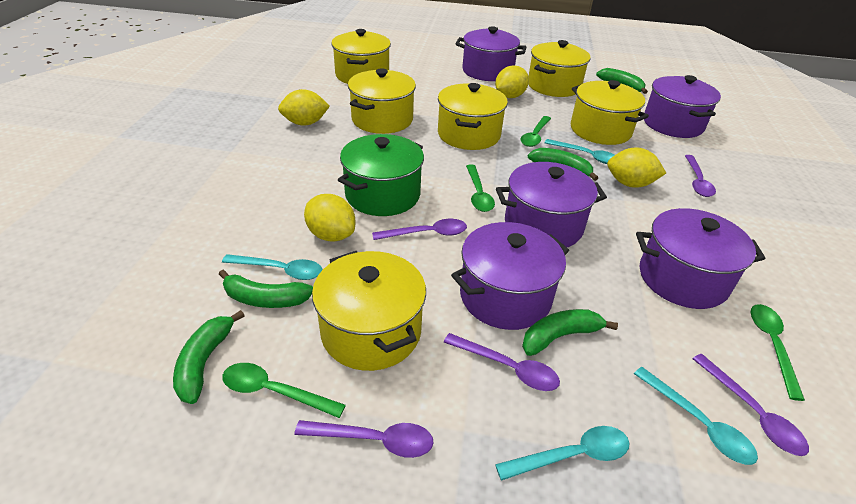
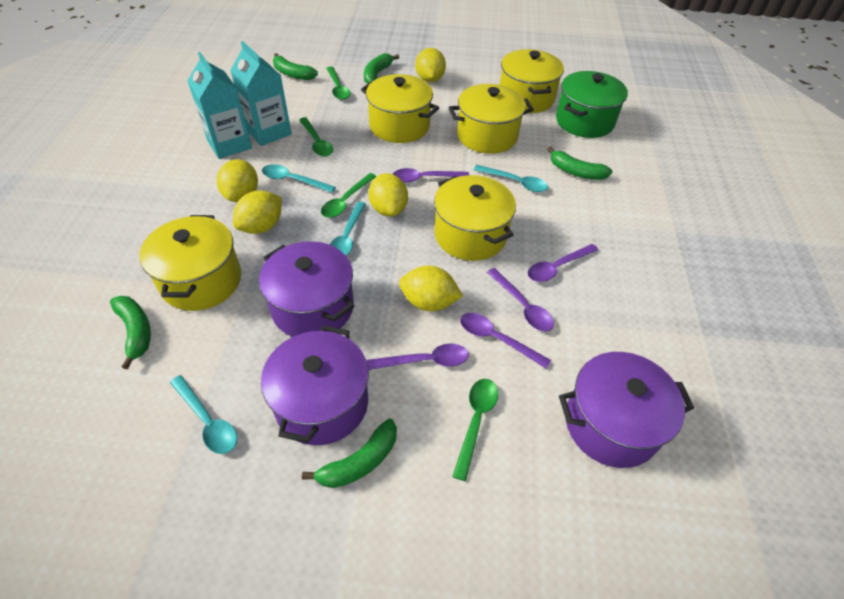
purple pot: [451,222,569,330] [456,26,526,81] [496,162,607,247] [636,208,765,309] [644,75,721,138] = 5 -> [259,241,354,337] [261,325,369,445] [559,352,694,468] = 3
turquoise carton: none = 0 -> [188,52,252,159] [230,41,292,146] = 2
yellow lemon: [278,89,330,126] [304,194,356,242] [495,65,529,98] [607,148,666,188] = 4 -> [217,159,258,202] [233,190,282,234] [368,173,408,216] [399,266,463,311] [415,48,446,82] = 5
yellow pot: [312,251,426,371] [331,29,391,84] [348,69,416,134] [438,83,508,150] [529,40,590,97] [571,80,649,145] = 6 -> [140,215,241,311] [361,74,439,143] [434,175,516,261] [449,84,534,154] [500,49,564,113] = 5

